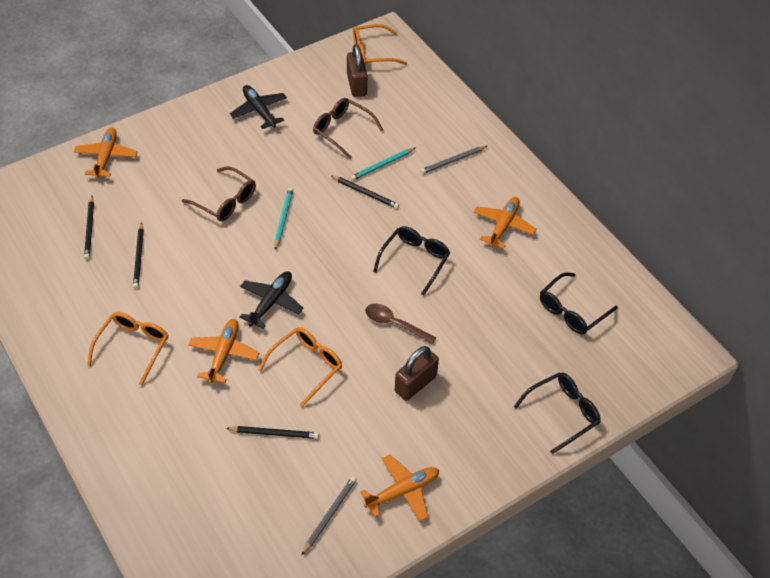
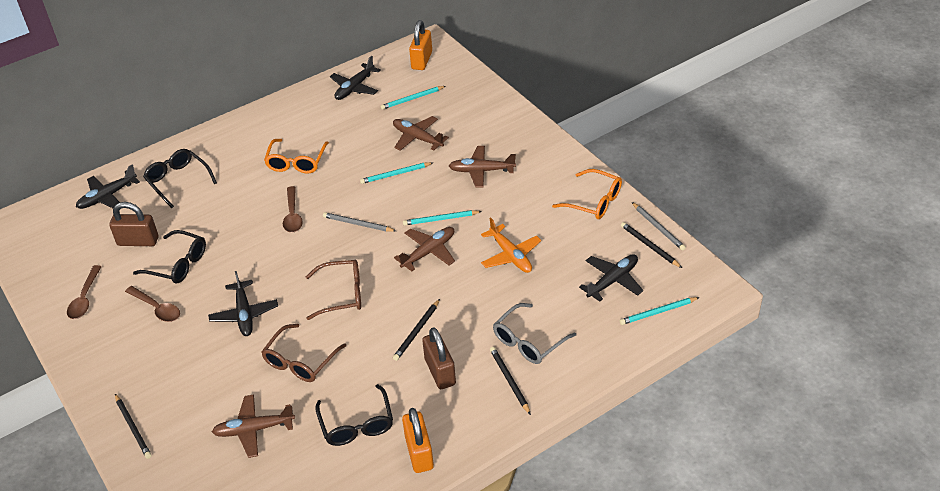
black plane: [230,85,287,129] [239,271,303,329] = 2 -> [76,165,140,209] [208,271,278,336] [330,56,381,100] [579,254,643,302] = 4
brown plane: none = 0 -> [212,394,295,458] [393,116,449,151] [394,227,455,271] [449,146,516,188] = 4
brown spoon: [365,304,436,344] = 1 -> [67,265,102,319] [125,286,180,322] [283,186,303,232] = 3
grey glasses: none = 0 -> [493,303,576,364] = 1
orange glasses: [87,312,168,385] [258,327,342,407] [353,24,407,65] = 3 -> [264,139,329,173] [552,169,622,219] = 2
orange padlock: none = 0 -> [402,408,434,473] [409,20,432,70] = 2
orange plane: [74,127,138,179] [188,319,259,384] [360,455,439,522] [473,197,537,249] = 4 -> [481,218,541,273] = 1
turquoise pencil: [275,187,293,250] [351,148,415,180] = 2 -> [360,162,434,184] [381,86,446,110] [403,210,482,226] [620,297,700,325] = 4

